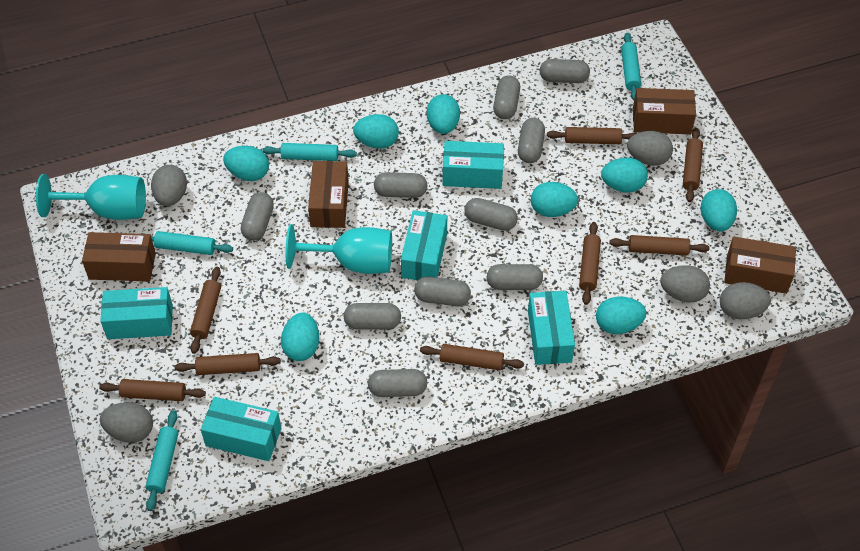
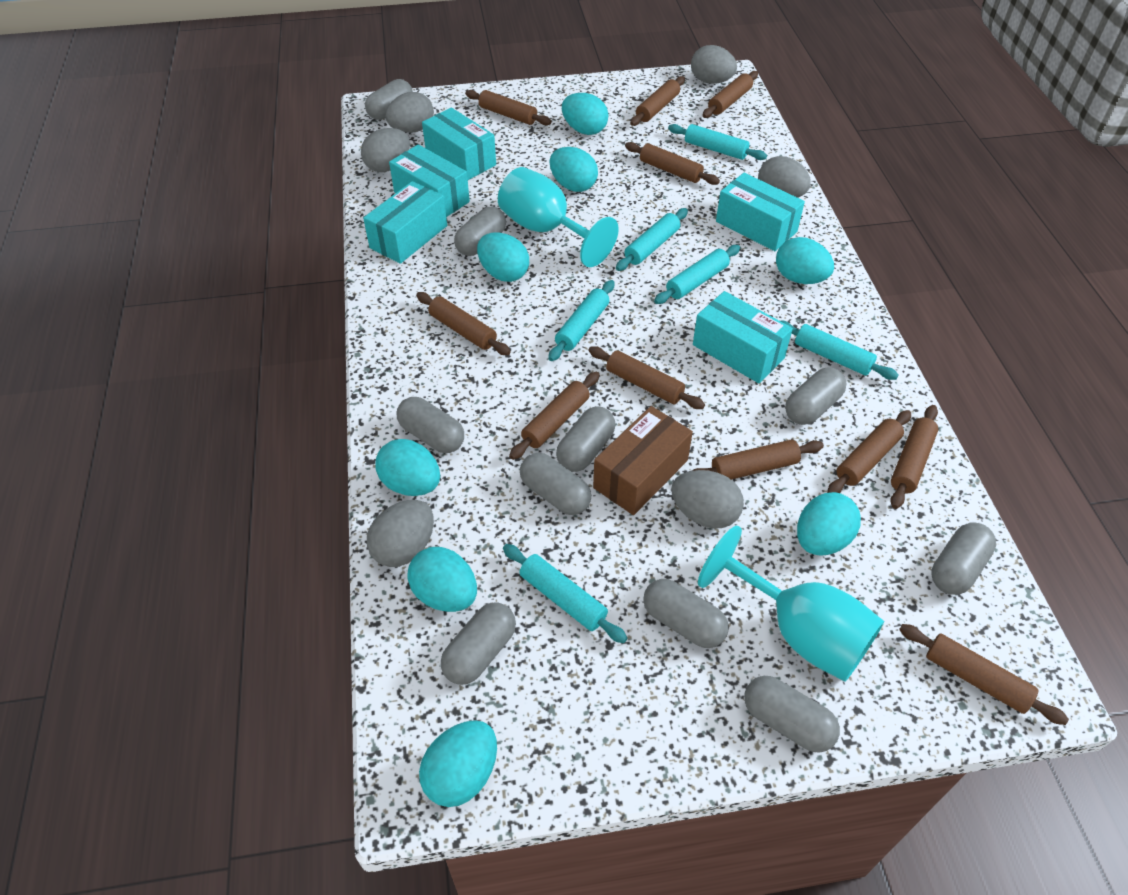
brown box: [82,232,156,282] [308,161,349,228] [633,88,696,134] [724,236,796,294] = 4 -> [593,406,693,515] = 1
brown rolling pin: [99,379,206,401] [175,353,281,375] [190,267,221,354] [420,344,524,370] [547,127,637,144] [579,222,601,305] [610,235,710,256] [683,128,703,202] = 8 -> [416,292,511,355] [465,90,551,125] [509,372,600,460] [589,346,705,409] [625,142,720,185] [630,76,685,126] [692,440,824,480] [702,71,758,118] [827,410,911,493] [890,405,938,509] [899,624,1069,725] = 11
grey egg: [100,402,153,443] [151,165,187,206] [627,131,673,166] [660,265,710,302] [720,282,771,319] = 5 -> [361,128,410,172] [367,500,434,567] [386,92,434,133] [671,470,744,529] [691,45,737,84] [758,156,811,198] = 6
turquoise rolling pin: [141,231,233,255] [146,410,178,511] [262,143,357,161] [621,33,641,100] = 4 -> [503,544,627,643] [548,280,615,361] [616,208,688,271] [654,245,740,304] [668,124,767,160] [781,321,899,380] = 6

